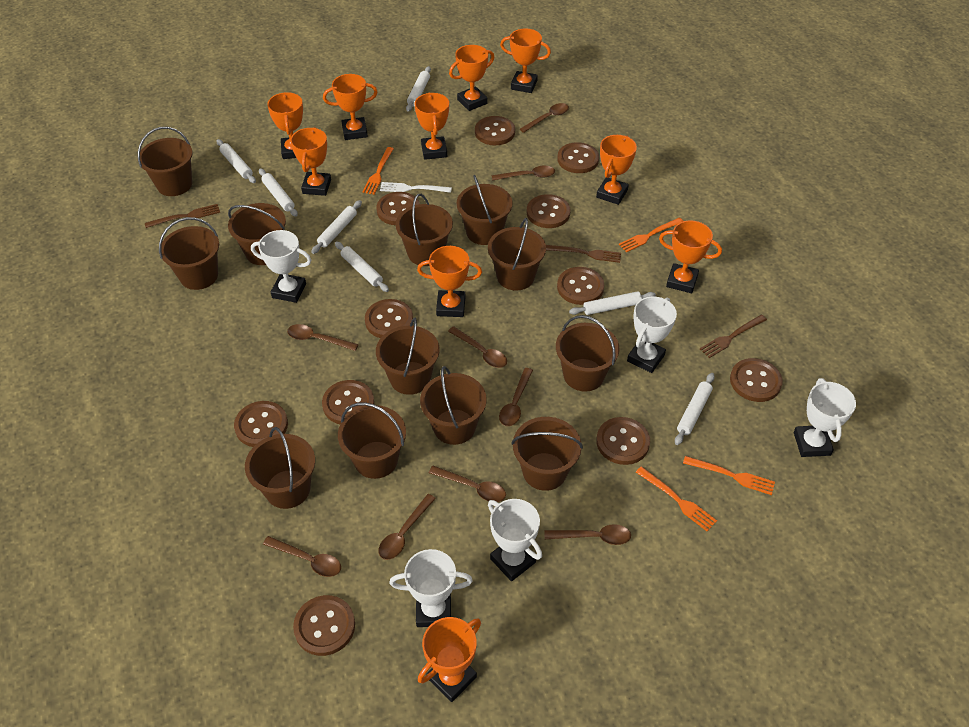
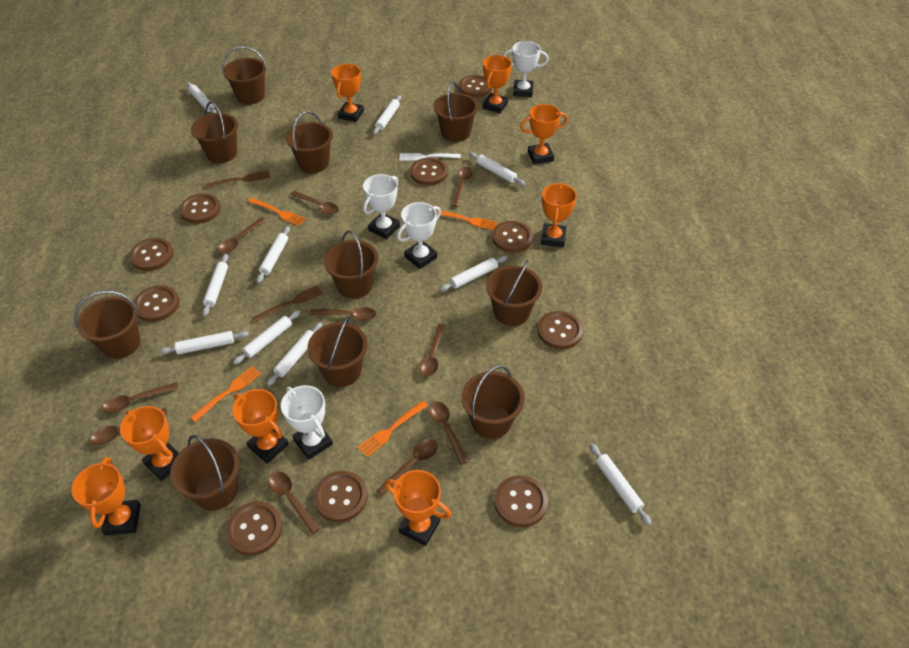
brown bucket: [138,127,193,196] [159,217,219,290] [228,203,286,265] [245,427,315,509] [338,402,406,479] [376,317,440,395] [396,194,453,266] [420,366,487,445] [457,175,513,245] [488,218,546,290] [511,417,583,491] [556,315,619,391] = 12 -> [74,291,140,359] [170,435,239,510] [191,102,238,163] [222,46,267,104] [286,111,333,173] [307,316,368,387] [324,231,378,299] [434,82,478,142] [462,365,525,439] [486,260,542,326] = 10
brown button: [234,401,288,447] [293,595,355,656] [322,380,374,424] [365,299,413,338] [376,192,420,225] [475,116,515,145] [527,194,571,228] [557,142,599,173] [557,267,604,305] [596,417,650,465] [730,358,783,402] = 11 -> [129,238,174,271] [134,285,180,322] [179,193,221,224] [226,501,282,556] [314,471,368,522] [410,158,448,185] [459,75,492,98] [492,221,533,253] [494,475,548,527] [537,311,583,349] = 10
brown fork: [145,204,220,228] [546,245,621,263] [700,315,767,358] = 3 -> [205,170,271,188] [253,285,323,322] = 2
brown spoon: [263,536,341,577] [287,324,359,351] [379,494,436,560] [429,466,506,502] [448,326,507,368] [491,166,555,181] [499,368,533,426] [520,103,569,133] [545,524,631,545] = 9 -> [91,408,168,445] [103,382,179,413] [218,217,266,253] [268,471,321,534] [290,191,339,215] [309,307,376,321] [377,439,438,496] [419,324,446,377] [429,401,468,465] [452,167,473,207] = 10
orange trophy: [267,92,303,159] [290,127,331,196] [323,74,378,140] [415,93,449,160] [417,246,482,317] [418,617,481,702] [449,45,494,111] [500,28,551,93] [596,135,637,205] [659,221,722,293] = 10 -> [71,457,141,535] [120,406,179,481] [232,389,289,464] [331,64,364,122] [385,470,452,546] [483,55,512,113] [520,104,568,164] [541,183,577,247] = 8
white rolling pin: [217,139,256,183] [259,168,298,217] [311,200,362,254] [335,241,389,292] [406,66,431,112] [569,291,656,315] [675,373,715,445] = 7 -> [159,331,249,354] [186,82,217,113] [202,254,228,316] [233,310,300,365] [257,226,290,283] [267,322,322,386] [373,95,401,135] [440,255,507,291] [469,152,525,186] [590,443,651,525] = 10
white trophy: [251,230,311,303] [389,549,473,627] [488,499,542,581] [627,296,677,373] [794,378,856,457] = 5 -> [281,385,333,460] [363,174,400,239] [397,202,441,269] [503,41,549,97] = 4

